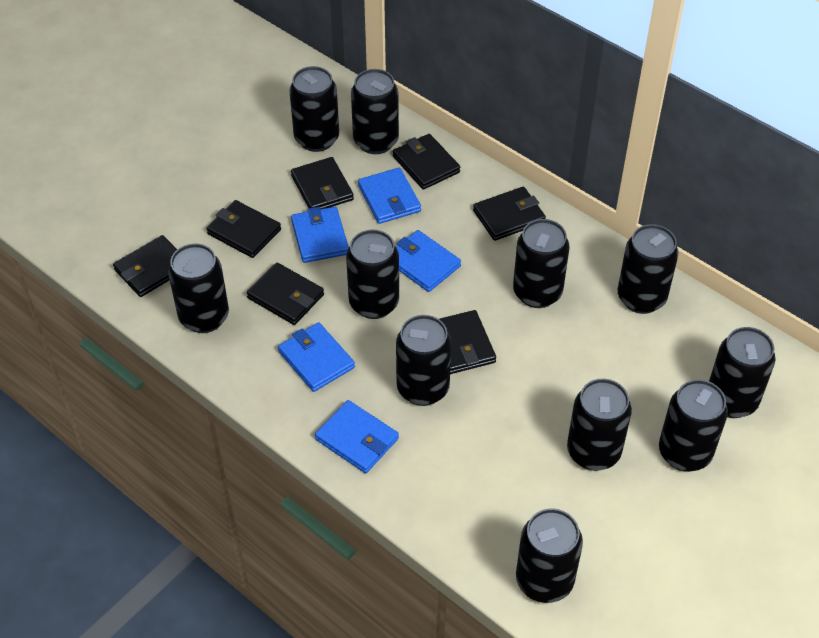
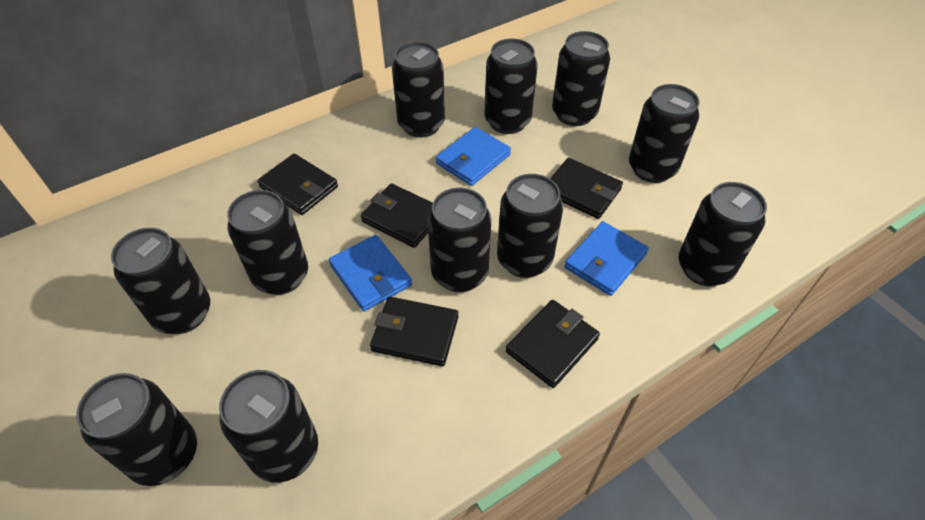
black wallet: [113,235,177,297] [206,200,281,258] [247,262,324,325] [291,157,354,209] [393,134,460,190] [439,310,496,374] [473,187,546,241] = 7 -> [257,154,338,215] [361,183,433,248] [370,297,458,366] [506,300,600,388] [550,158,623,219] = 5
blue wallet: [278,323,355,392] [291,207,349,263] [315,400,399,473] [358,168,421,224] [396,230,461,292] = 5 -> [329,235,412,311] [436,127,511,186] [565,221,649,296] = 3

